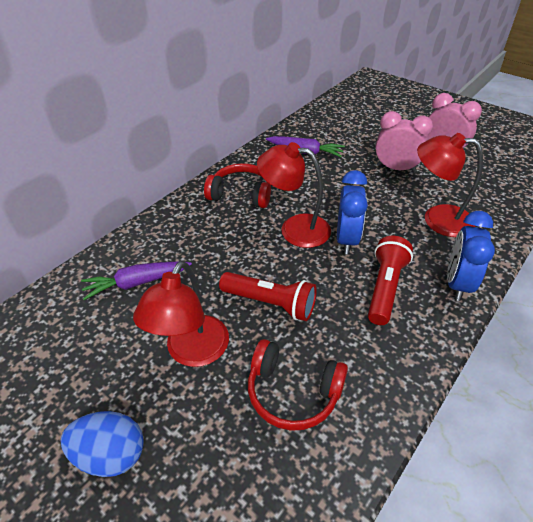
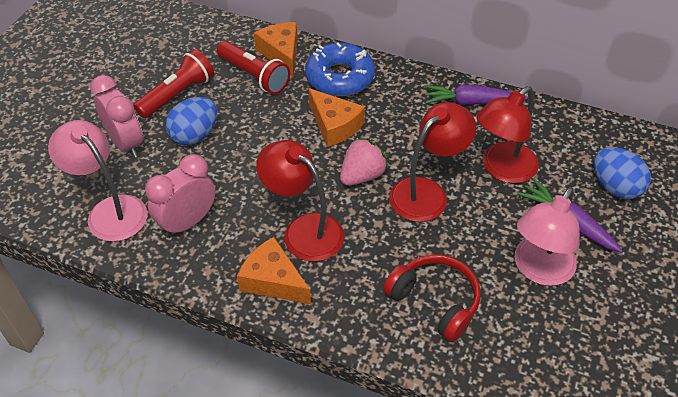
blue clock: [337,170,368,254] [447,211,495,301] = 2 -> none = 0
blue donut: none = 0 -> [305,43,375,96] = 1
blue egg: [61,411,144,477] = 1 -> [165,97,217,145] [594,147,651,199] = 2
orange cheese: none = 0 -> [237,237,311,304] [254,22,298,77] [308,88,365,147] = 3
pink lamp: none = 0 -> [48,120,147,242] [515,187,580,286] = 2
pink strawberry: none = 0 -> [340,137,388,186] = 1
red headphones: [204,163,271,208] [248,339,348,431] = 2 -> [383,254,481,342] = 1

